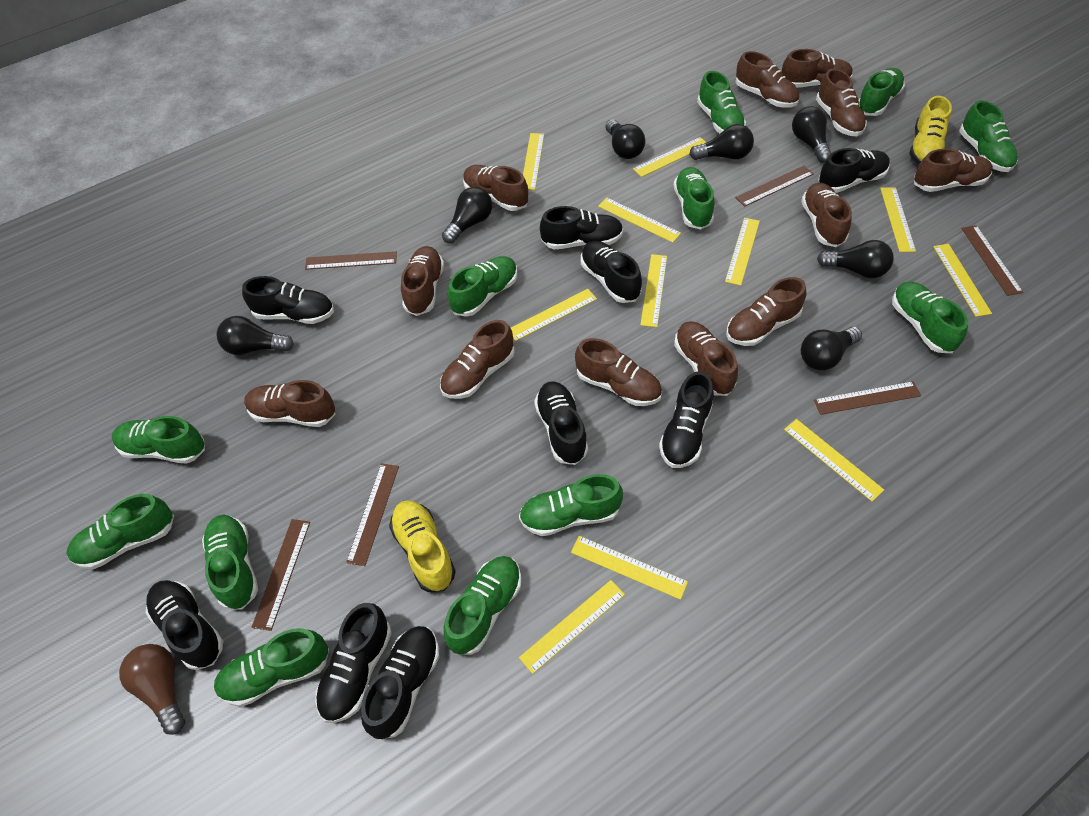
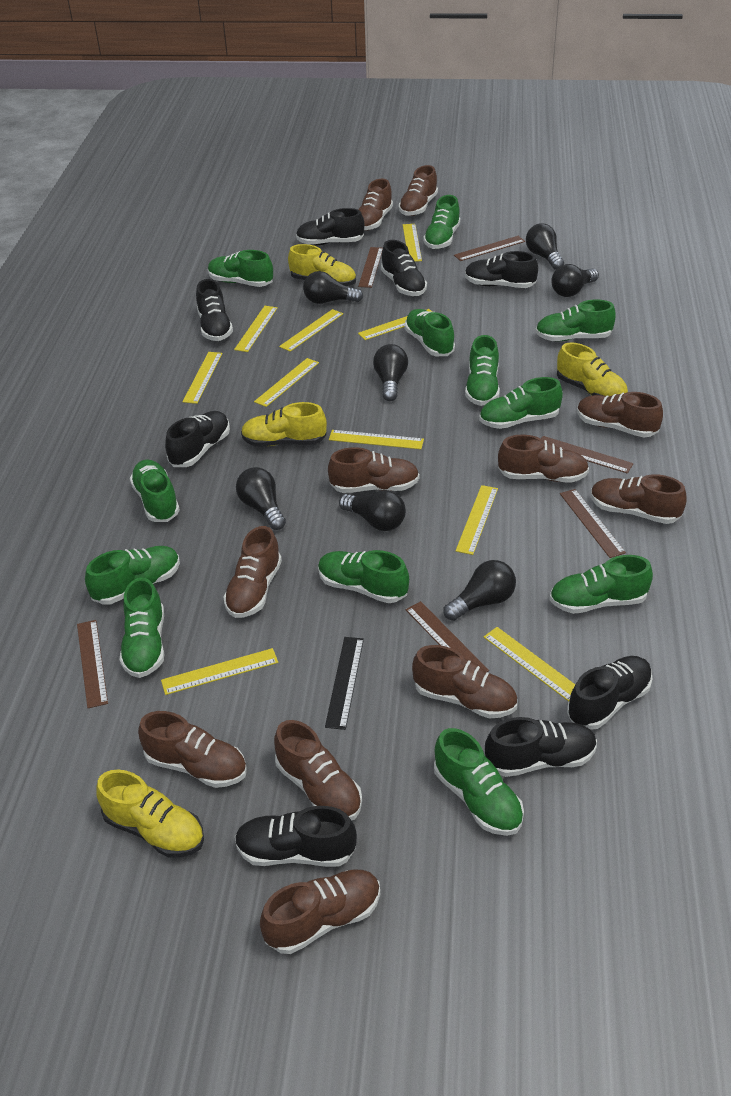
black ruler: none = 0 -> [325,637,364,730] = 1
black shoe: [146,580,223,670] [242,276,334,324] [315,603,392,723] [361,626,439,739] [534,381,588,465] [540,206,624,249] [581,241,642,303] [659,371,714,468] [818,148,890,193] = 9 -> [165,411,230,467] [196,279,233,341] [235,806,357,867] [296,208,364,245] [381,240,427,296] [465,251,538,288] [485,717,597,777] [567,656,652,730] = 8
brown light bulb: [119,644,185,735] = 1 -> none = 0
brown shoe: [244,380,336,427] [401,246,444,316] [440,320,515,399] [463,165,529,211] [575,338,662,406] [674,321,738,396] [726,277,806,346] [736,51,799,108] [782,49,853,88] [801,183,852,247] [816,69,867,136] [914,149,993,192] = 12 -> [138,711,247,788] [223,526,282,618] [260,870,380,954] [274,720,362,821] [328,447,419,493] [358,179,393,231] [399,165,438,216] [412,645,517,719] [498,435,589,483] [577,392,663,437] [591,474,687,524] = 11
yellow ruler: [511,289,597,341] [519,580,625,674] [523,133,544,190] [571,536,688,600] [598,198,681,243] [633,137,706,177] [640,254,667,327] [725,218,760,286] [784,419,884,502] [880,187,916,252] [933,244,992,317] = 11 -> [161,648,278,695] [183,352,223,404] [234,306,278,352] [254,358,319,407] [279,309,343,352] [329,430,424,449] [358,309,432,340] [403,224,422,262] [456,485,498,555] [484,627,575,701] = 10
yellow shoe: [389,500,456,592] [910,96,952,164] = 2 -> [96,769,204,857] [241,402,327,447] [288,244,356,286] [557,342,628,396] = 4

